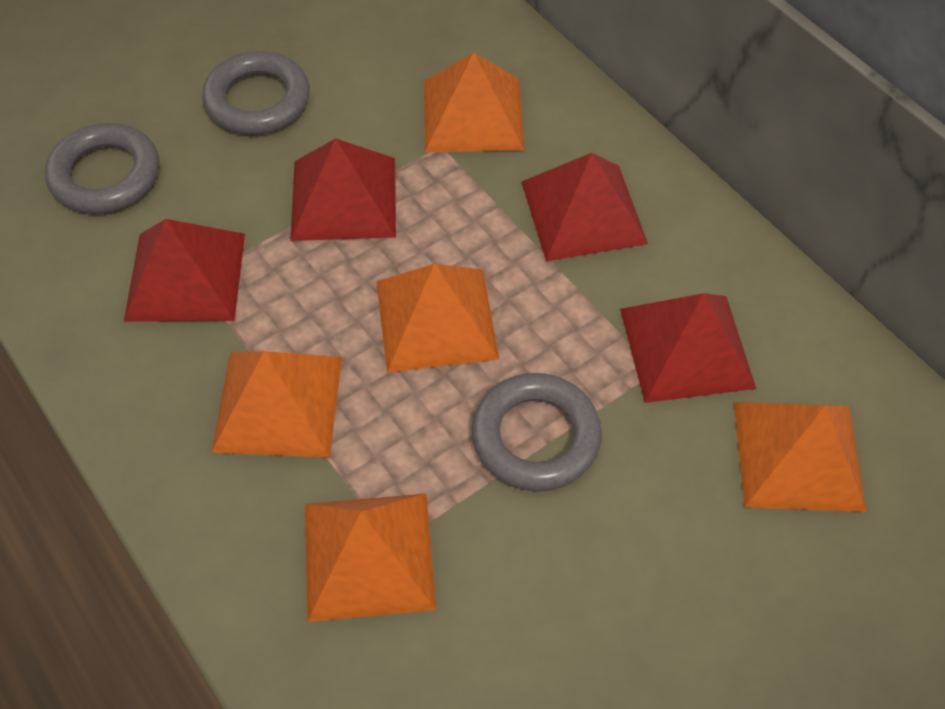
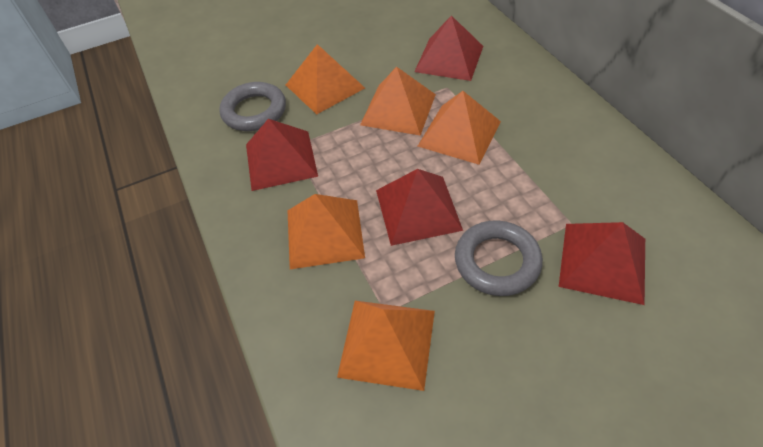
grey ring: [45,123,159,214] [202,51,310,135] [471,373,602,491] = 3 -> [219,82,286,131] [455,220,543,296] = 2

